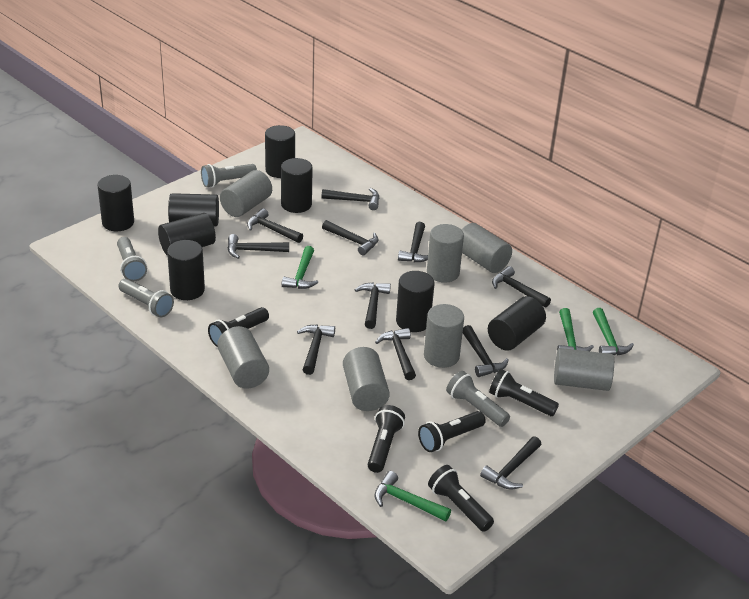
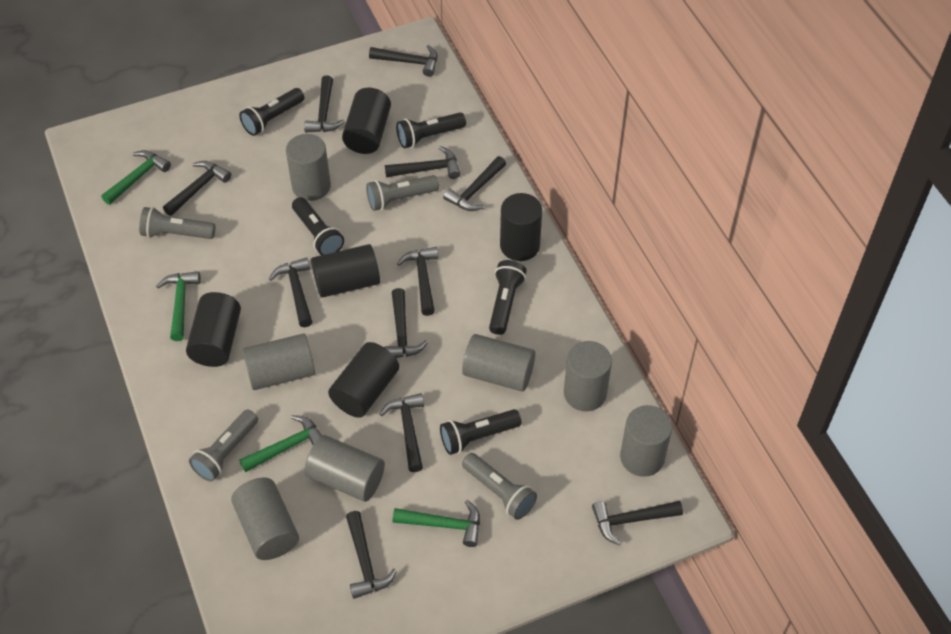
black cylinder: [98,175,134,231] [158,213,216,256] [167,240,205,300] [168,193,219,227] [265,125,295,178] [281,158,313,213] [396,271,434,332] [488,296,546,351] = 8 -> [186,292,241,367] [311,244,380,298] [328,342,399,418] [342,88,391,154] [500,193,542,261] = 5

